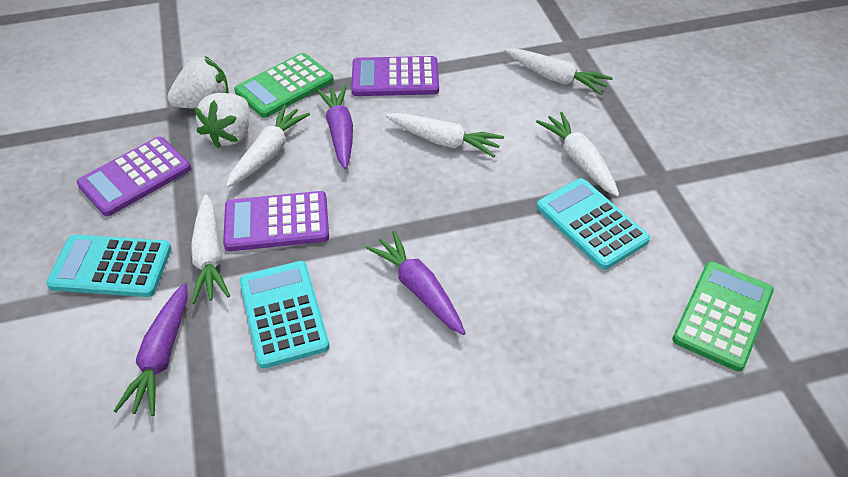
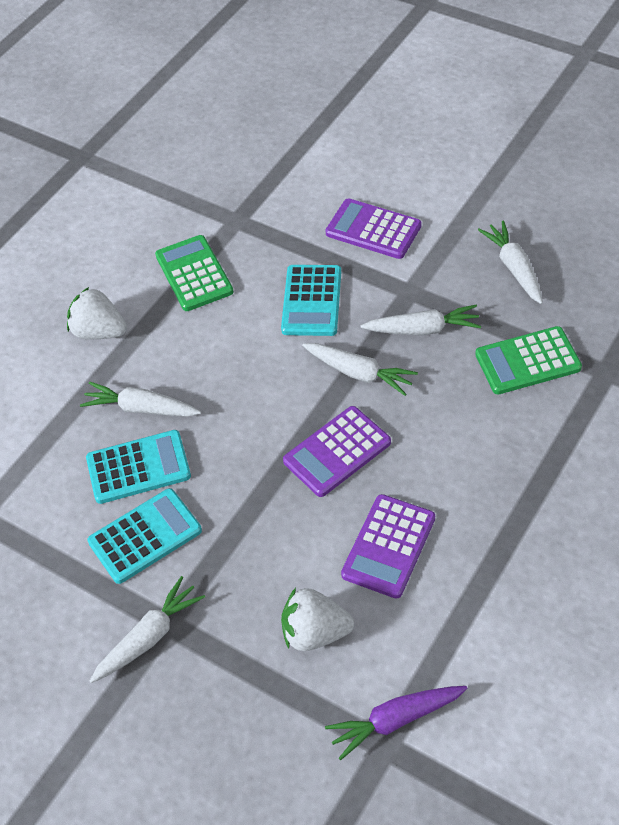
purple carrot: [114,283,188,416] [317,85,353,169] [366,231,465,335] = 3 -> [325,686,468,760] = 1

